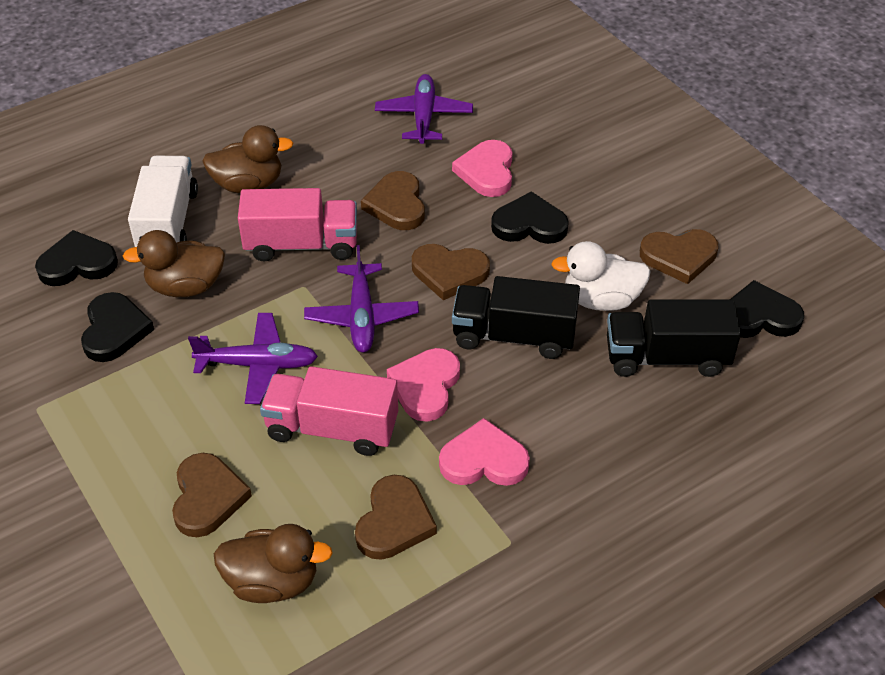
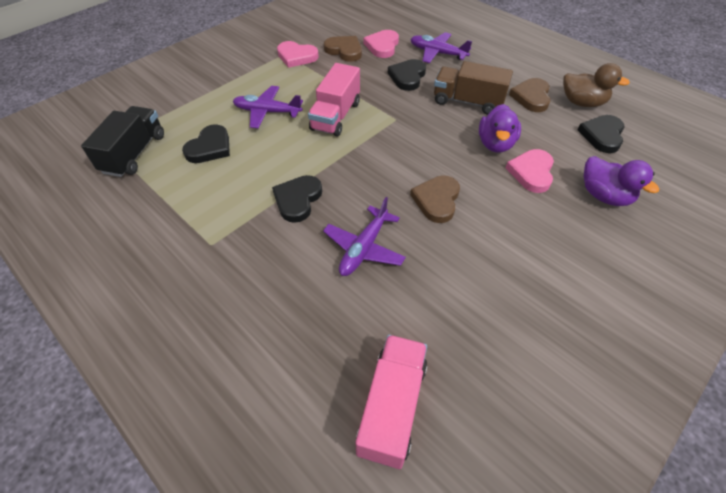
black truck: [452,276,580,359] [607,299,741,377] = 2 -> [81,106,164,177] = 1
brown duck: [123,230,225,297] [202,125,293,193] [214,524,333,603] = 3 -> [563,63,630,107] = 1
brown heart: [172,453,252,537] [355,475,437,560] [361,171,425,230] [412,244,490,300] [640,229,719,284] = 5 -> [324,36,362,62] [410,175,460,223] [509,78,551,112] = 3
brown truck: none = 0 -> [434,61,513,115] = 1
purple duck: none = 0 -> [479,104,521,153] [584,156,659,206] = 2
white duck: [551,241,651,311] = 1 -> none = 0
white truck: [128,156,198,247] = 1 -> none = 0

